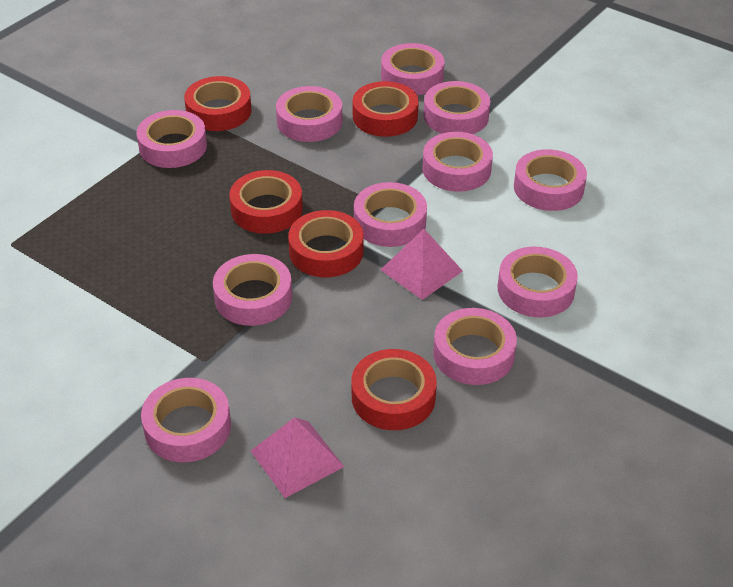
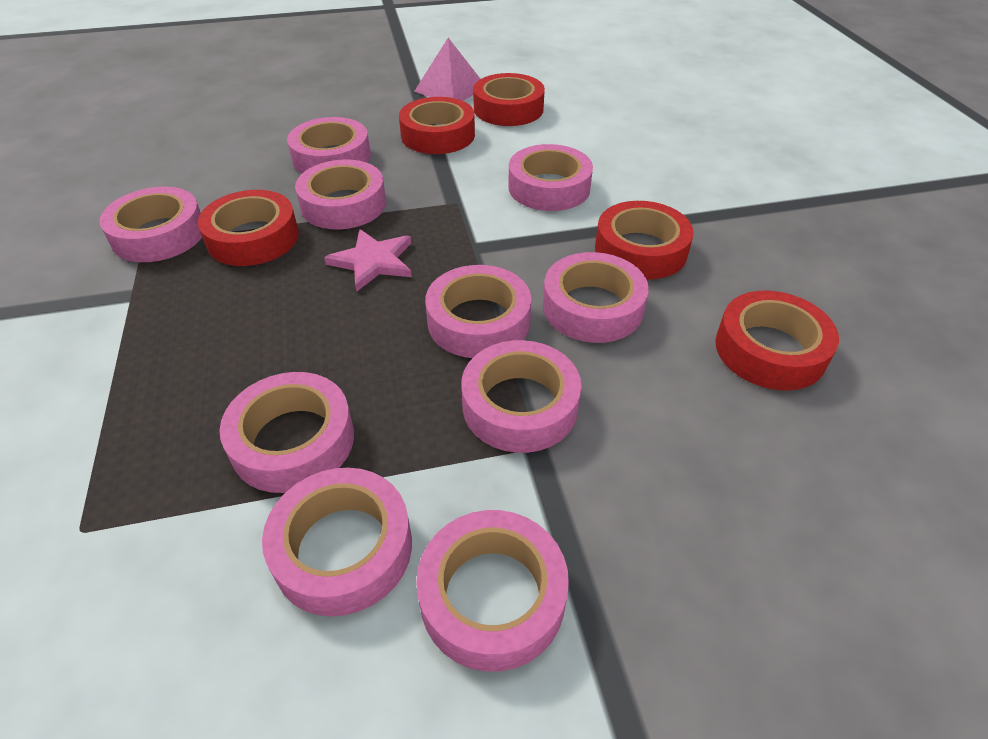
pink pyramid: [251,417,344,498] [380,229,463,300] = 2 -> [414,38,480,101] = 1
pink star: none = 0 -> [324,229,412,292] = 1
pink tape: [137,110,207,168] [141,378,231,462] [213,254,292,326] [276,86,342,142] [354,182,427,247] [381,43,444,95] [422,132,493,192] [424,81,490,134] [433,308,517,385] [497,247,578,317] [514,149,587,211] = 11 -> [99,187,202,262] [219,372,354,493] [262,468,412,616] [287,117,371,173] [295,159,386,230] [416,510,569,672] [425,265,531,358] [461,340,581,453] [508,144,593,211] [543,252,649,343] = 10

